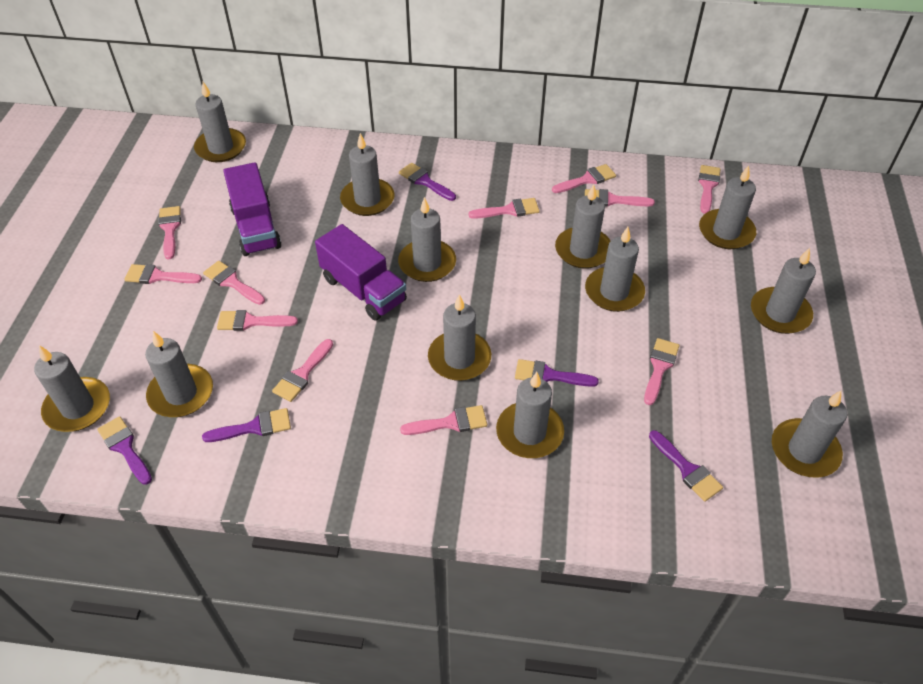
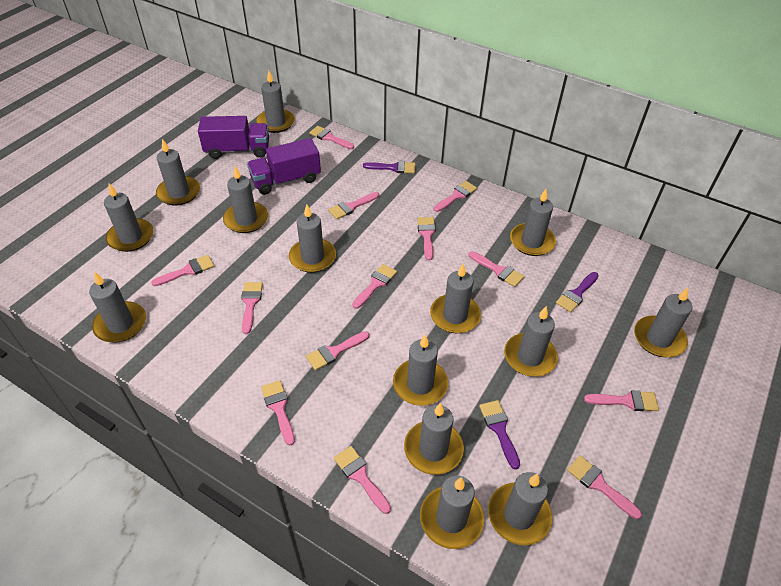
grey candle: [34,345,110,432] [145,331,213,417] [194,82,246,162] [340,133,394,216] [398,197,456,282] [428,294,491,381] [496,372,564,458] [555,184,610,269] [585,227,645,312] [699,165,756,249] [751,248,816,334] [772,391,847,478] = 12 -> [89,272,146,343] [104,184,154,252] [156,139,200,206] [223,166,268,233] [256,70,295,133] [289,204,336,273] [393,335,448,406] [404,403,464,475] [420,476,484,549] [430,264,481,333] [488,472,552,546] [504,306,558,377] [510,189,556,256] [634,288,692,357] = 14
pink brush: [125,264,202,284] [158,206,181,260] [203,261,265,305] [217,310,298,331] [272,339,333,402] [400,405,487,435] [469,198,540,219] [552,164,616,193] [585,189,655,207] [644,338,679,405] [698,165,720,214] = 11 -> [151,255,214,286] [241,282,263,334] [261,380,295,445] [306,331,369,371] [309,126,354,149] [328,192,379,219] [334,446,391,514] [352,264,397,309] [417,217,436,260] [434,181,477,212] [469,251,525,287] [567,455,642,519] [584,390,659,411] = 13
purple brush: [97,416,152,485] [202,408,291,442] [399,163,456,201] [515,359,599,387] [649,430,723,502] = 5 -> [363,161,416,174] [479,400,520,470] [556,272,599,313] = 3

